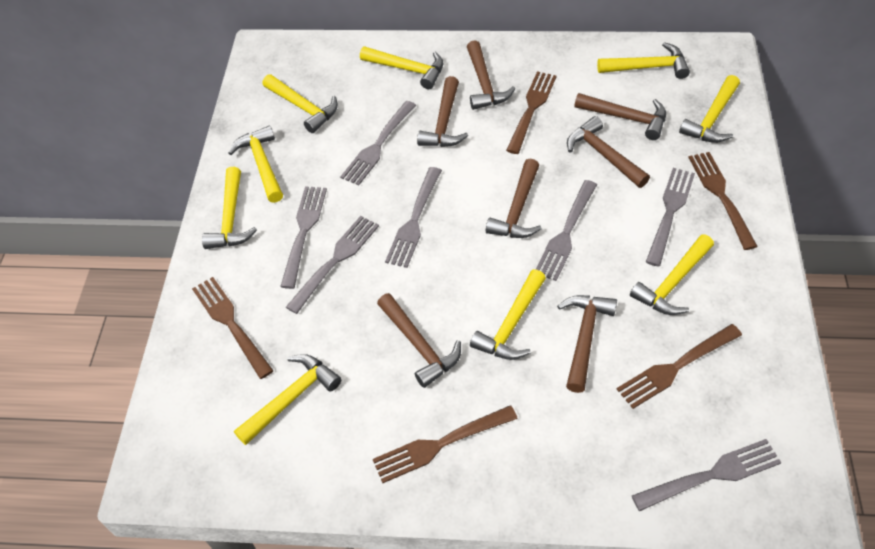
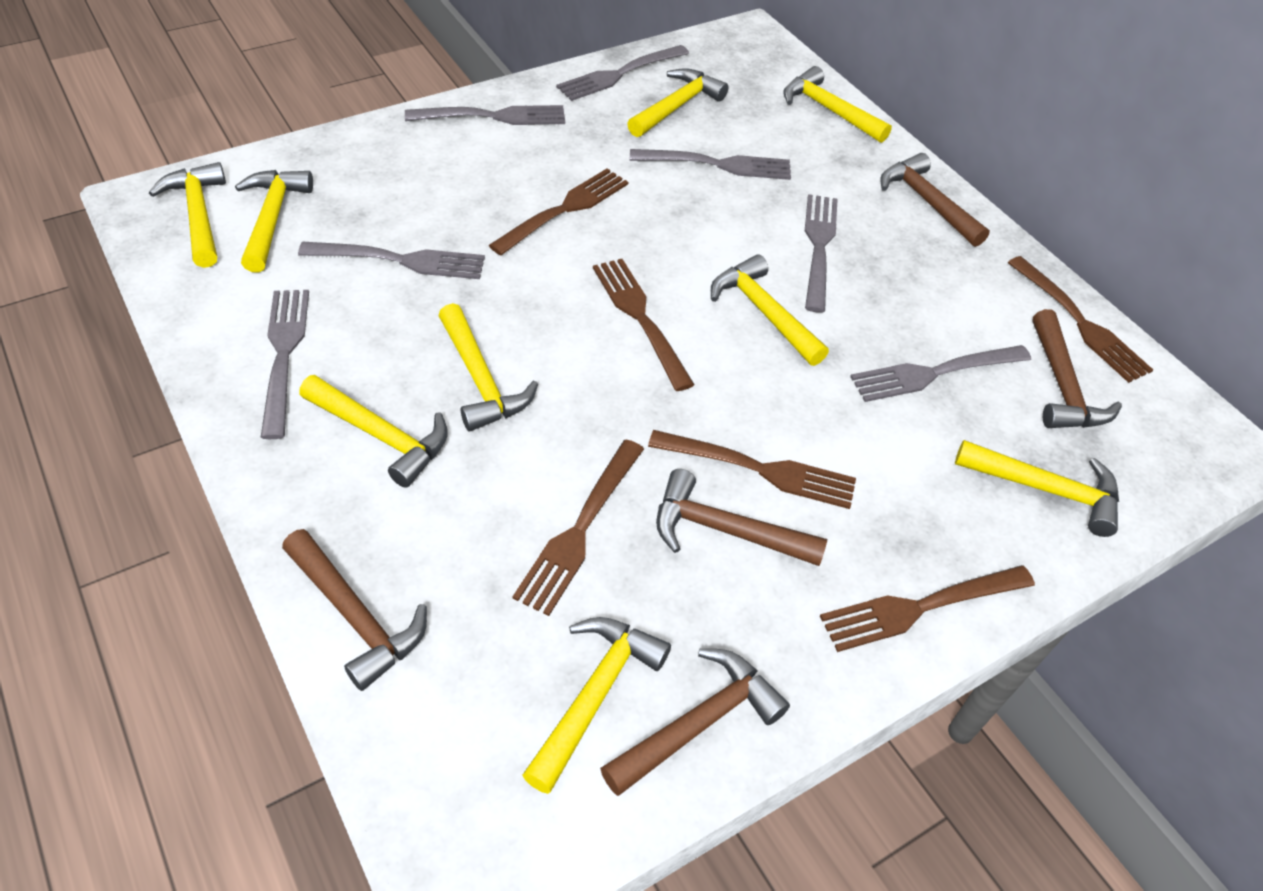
brown fork: [192,277,274,379] [373,405,518,483] [506,71,557,154] [617,324,742,409] [688,152,758,250] = 5 -> [489,169,628,255] [512,440,644,616] [593,259,695,391] [648,430,856,509] [820,565,1035,652] [1008,256,1153,383] = 6
brown hammer: [377,293,461,388] [417,76,468,147] [467,40,515,110] [486,159,542,238] [557,295,617,393] [567,116,650,188] [574,93,666,140] = 7 -> [282,529,427,691] [600,649,790,796] [656,469,827,566] [880,153,990,247] [1032,309,1122,428] = 5

